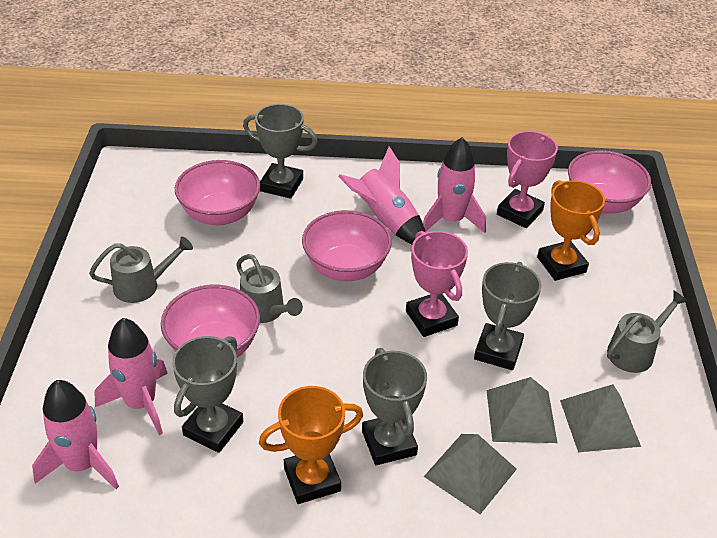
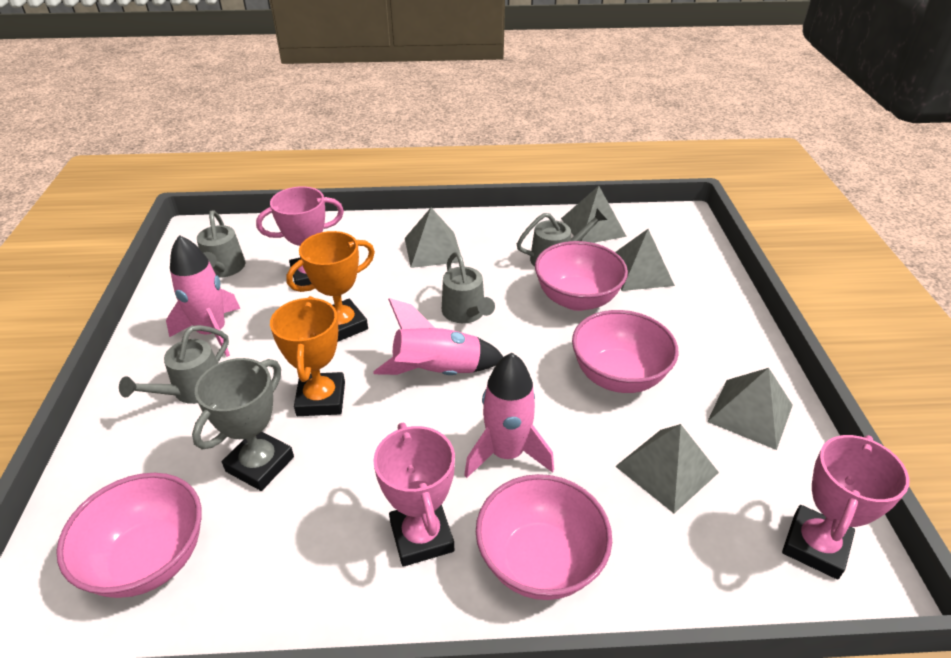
grey pyramid: [424,434,517,514] [486,377,557,443] [560,384,641,452] = 3 -> [405,208,460,268] [561,186,627,243] [615,229,675,291] [615,424,719,513] [707,368,793,450] = 5
grey trophy: [172,336,243,453] [243,104,317,199] [362,348,427,465] [474,262,541,370] = 4 -> [192,358,294,491] = 1
grey watering can: [89,237,193,303] [236,254,303,323] [607,291,688,373] = 3 -> [119,325,229,404] [197,210,245,278] [442,252,495,323] [517,209,607,267] = 4
pink rocket: [32,380,119,489] [94,318,167,435] [338,146,426,244] [423,137,486,233] = 4 -> [166,235,240,357] [373,298,503,375] [464,353,554,478] = 3
pink trophy: [406,231,468,337] [497,131,558,228] = 2 -> [256,186,344,286] [373,423,455,567] [782,435,909,579] = 3

